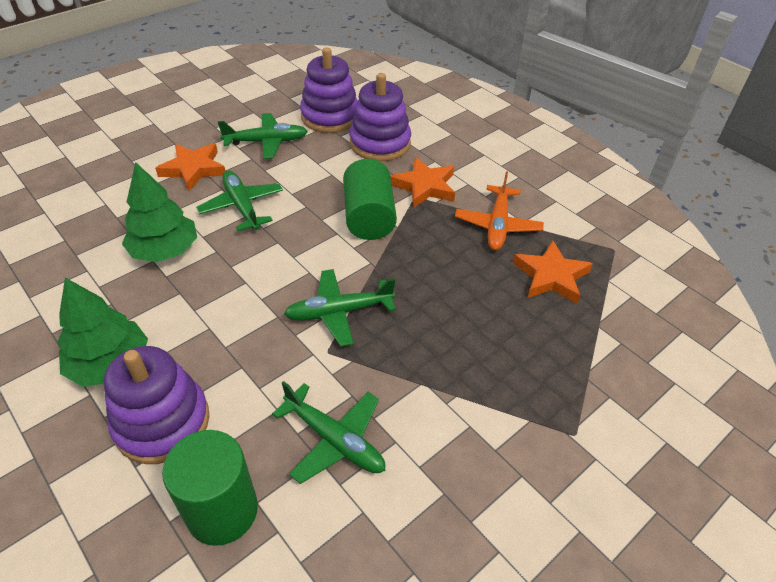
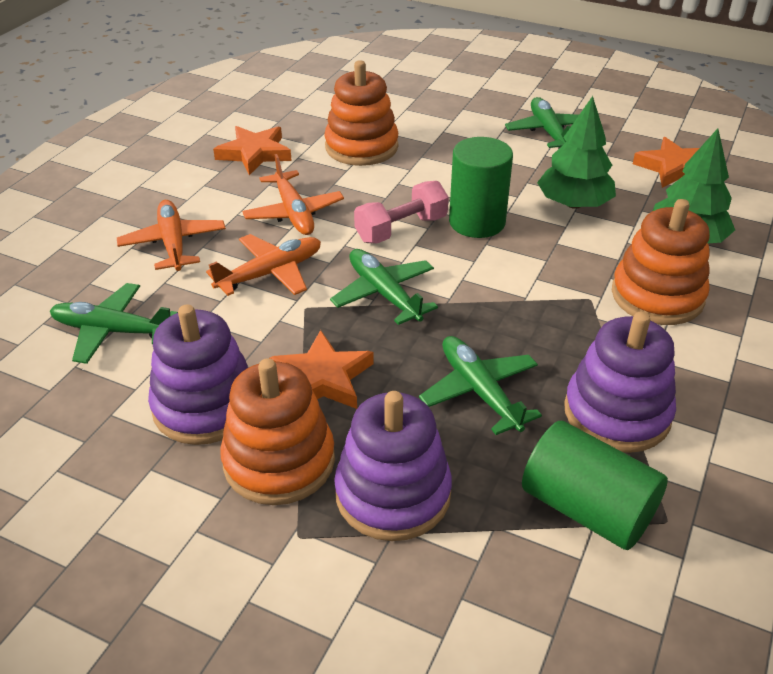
orange plane: [455,171,544,251] = 1 -> [117,200,226,271] [206,234,321,296] [242,154,344,235] = 3
orange stacking toy: none = 0 -> [220,358,335,505] [324,60,398,166] [612,199,710,325] = 3
pink dumbbell: none = 0 -> [354,181,449,244] = 1

